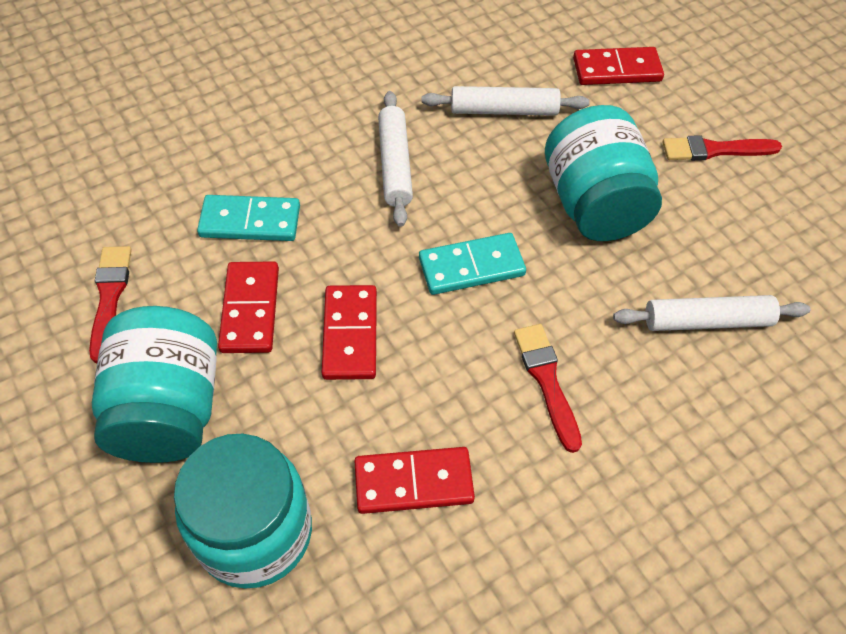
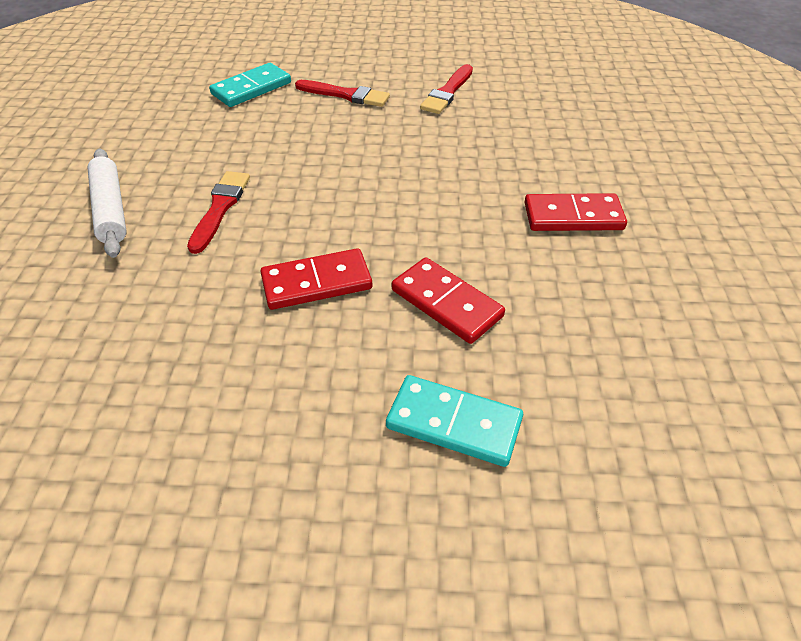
red domino: [218,261,279,353] [322,285,377,380] [354,447,475,514] [573,47,664,85] = 4 -> [260,248,372,310] [392,257,505,344] [525,193,627,231] = 3
turquoise jar: [92,306,217,463] [174,434,312,589] [545,105,662,241] = 3 -> none = 0
white rolling pin: [378,91,413,227] [422,86,590,116] [613,295,810,331] = 3 -> [87,149,127,258] = 1

